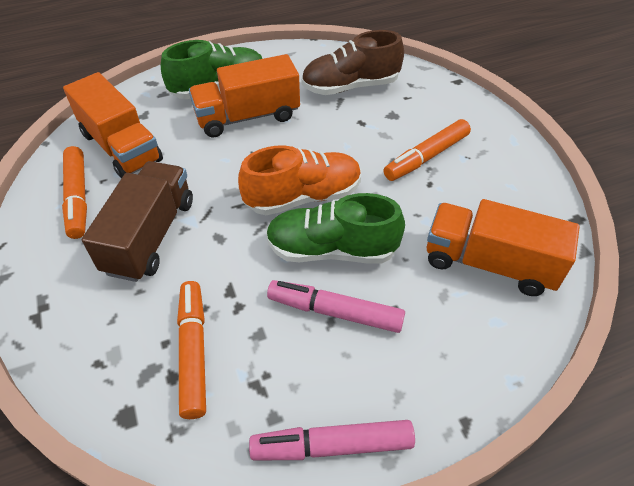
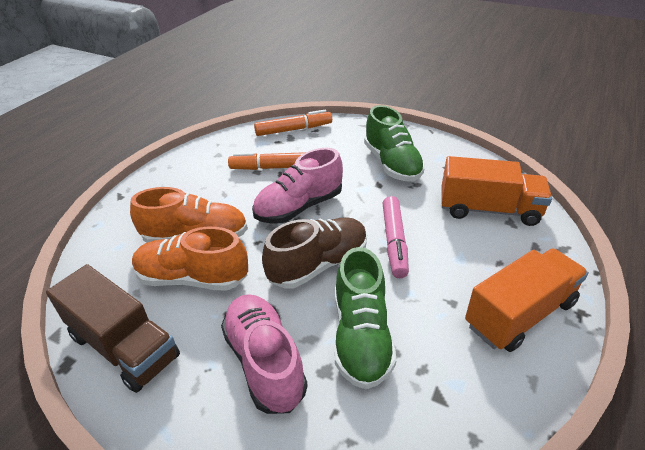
orange marker: [62,146,87,239] [177,281,206,419] [384,119,471,181] = 3 -> [228,152,306,170] [254,110,332,136] = 2
orange shoe: [238,145,361,215] = 1 -> [130,187,248,243] [132,227,248,291] = 2
orange truck: [63,72,163,178] [189,54,300,137] [427,199,580,296] = 3 -> [442,156,552,226] [465,248,589,352] = 2
pink marker: [249,420,415,460] [267,280,405,333] = 2 -> [383,196,409,278] = 1
pink shoe: none = 0 -> [221,294,308,414] [252,148,343,224] = 2

